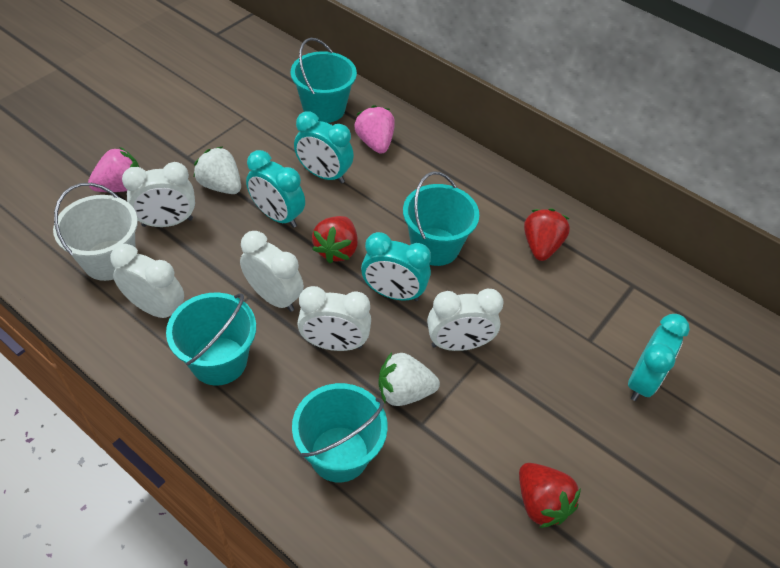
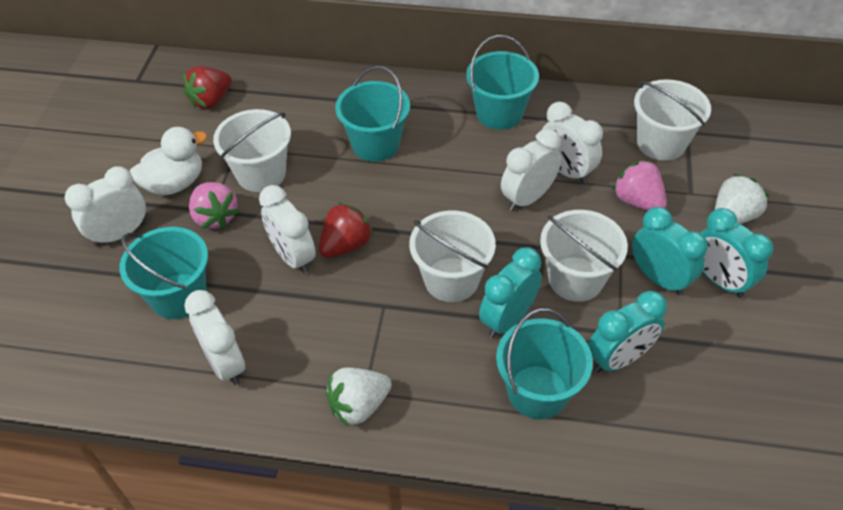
red strawberry: [312,216,358,263] [519,463,581,528] [524,209,570,261] = 3 -> [183,66,232,109] [319,202,374,258] = 2
white bucket: [53,183,138,281] = 1 -> [213,109,291,192] [409,210,496,302] [540,210,628,302] [634,79,711,161] = 4
white duck: none = 0 -> [130,127,207,196] = 1

